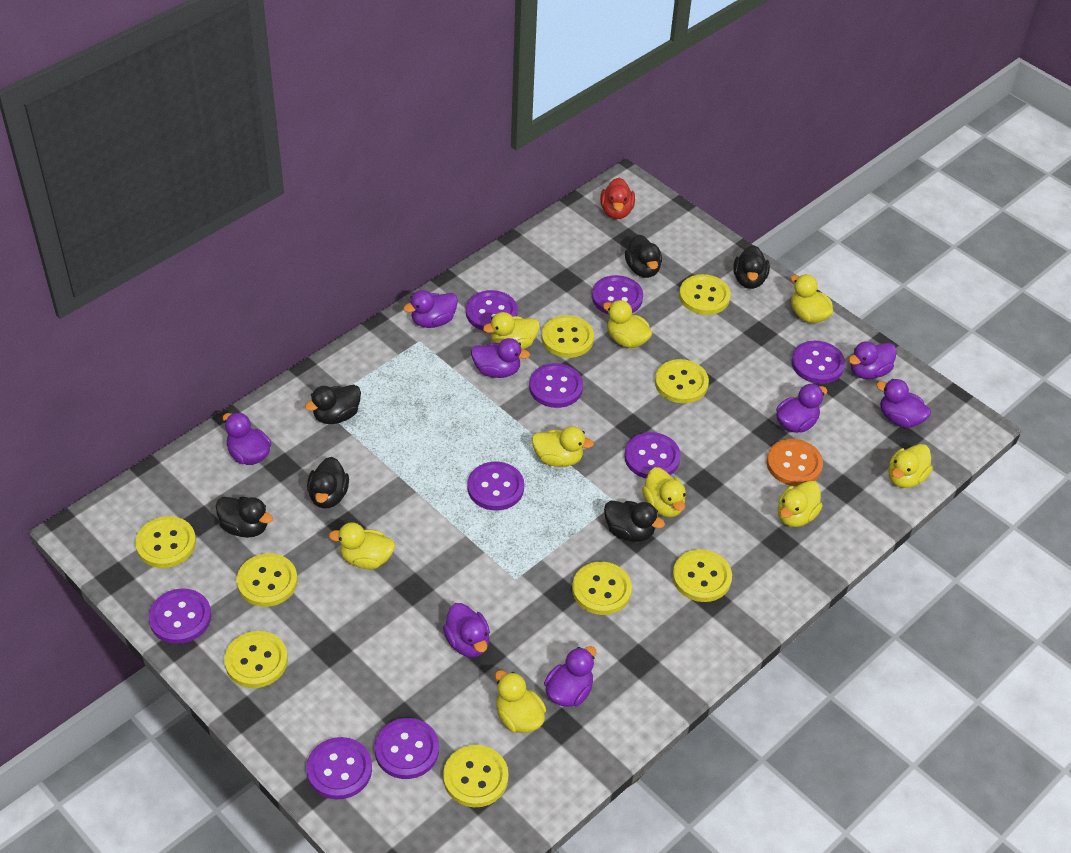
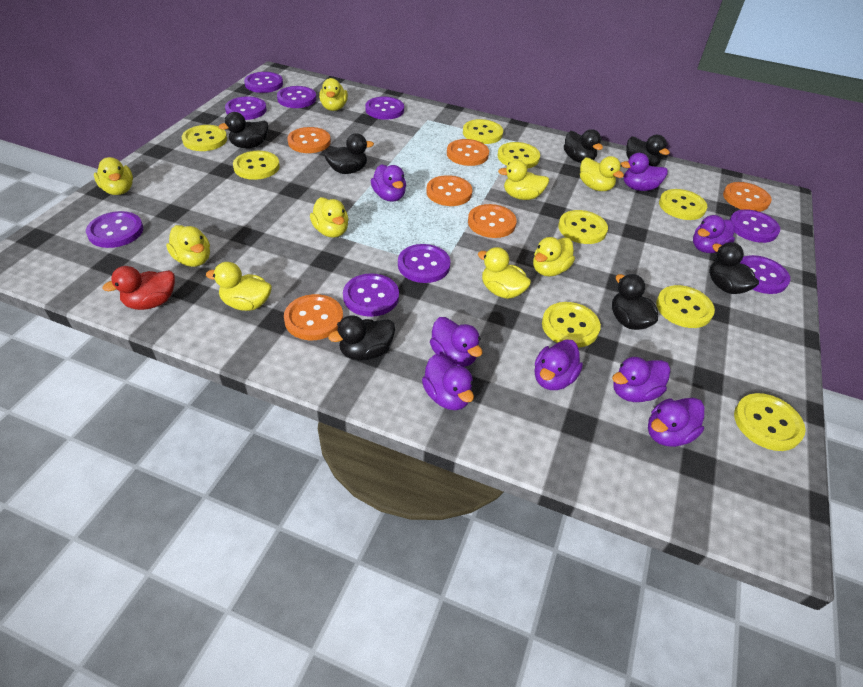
black duck: [216,497,273,538] [305,385,361,424] [307,457,349,509] [604,501,665,542] [625,235,662,278] [733,245,770,289] = 6 -> [219,112,268,148] [324,133,374,174] [328,315,395,361] [564,129,603,163] [612,274,658,330] [626,135,670,167] [709,242,759,294] = 7
orange button: [767,439,823,486] = 1 -> [284,294,343,340] [287,127,331,153] [426,175,473,206] [447,139,489,166] [468,204,517,238] [723,182,772,212] = 6

